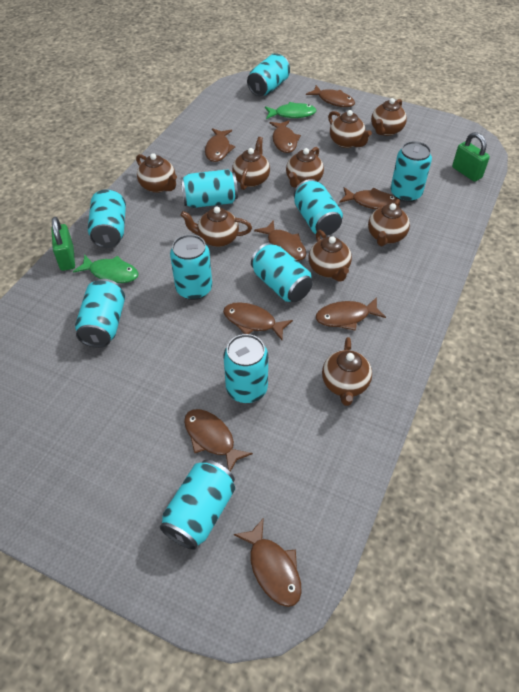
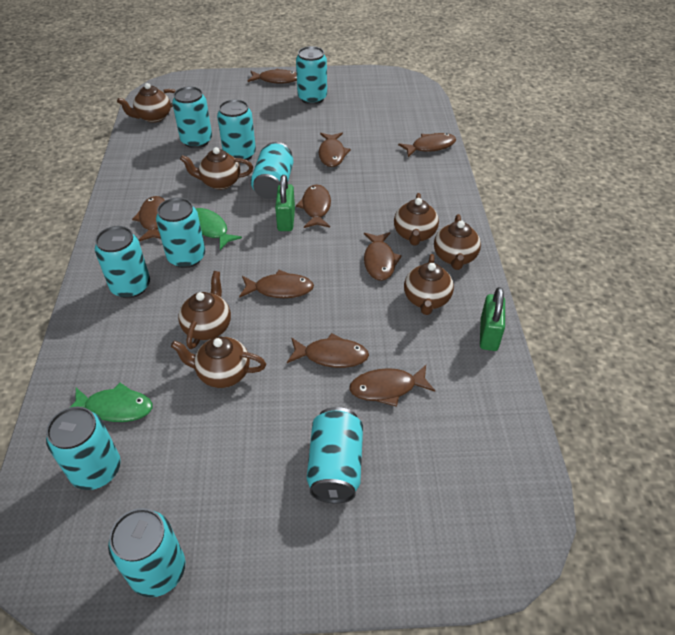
brown teapot: [136,153,177,193] [180,207,252,247] [232,137,270,190] [286,147,324,188] [308,230,352,282] [322,337,372,406] [328,110,372,148] [368,199,410,246] [371,98,407,136] = 9 -> [117,83,176,123] [171,337,266,388] [178,271,231,349] [180,147,253,190] [394,193,439,246] [404,254,454,315] [434,214,481,270] = 7
turquoise can: [75,279,125,348] [88,189,126,248] [160,460,235,550] [170,234,212,300] [181,169,238,208] [224,334,268,403] [247,53,290,96] [251,243,313,302] [294,179,343,236] [391,141,432,202] = 10 -> [46,407,121,490] [95,226,150,298] [108,508,185,597] [156,198,205,268] [172,86,212,148] [217,99,256,160] [251,142,293,199] [296,46,327,104] [307,407,363,504] = 9

